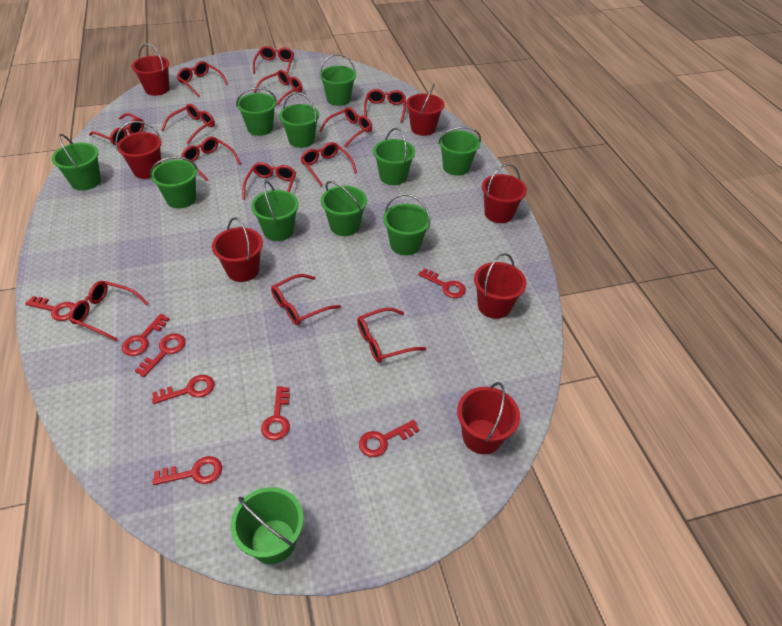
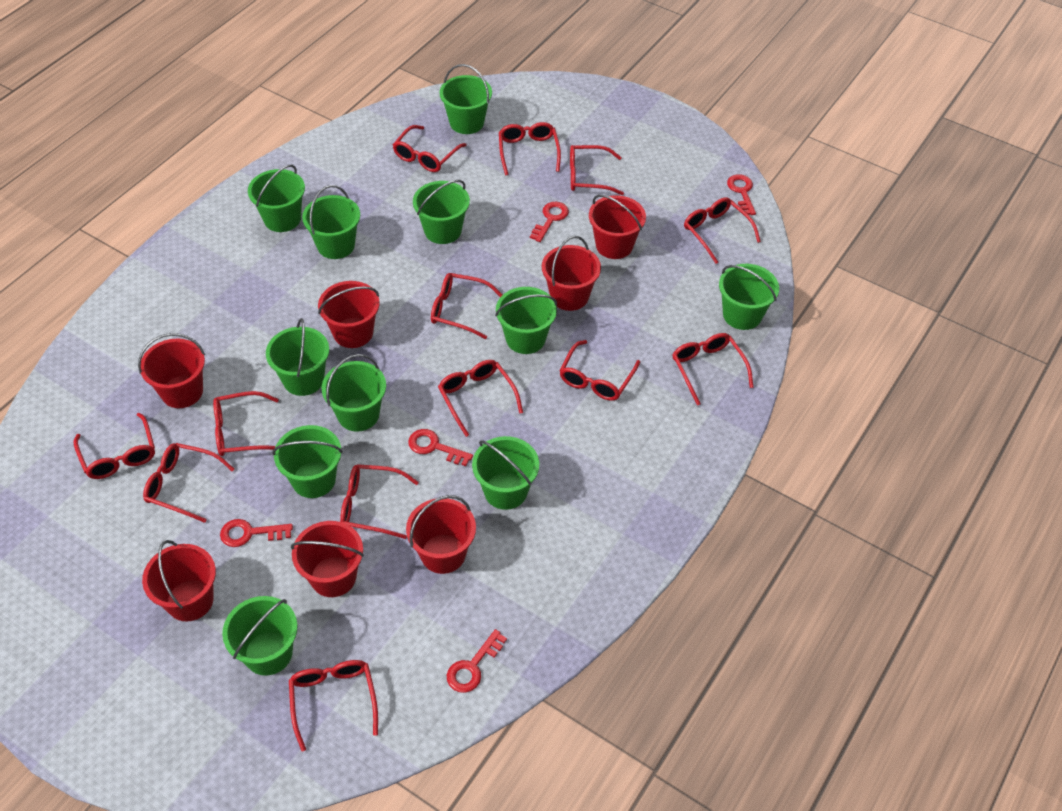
red key: [25,296,74,321] [122,314,169,356] [135,334,186,377] [152,375,214,404] [152,456,222,485] [261,386,290,440] [359,420,419,457] [418,268,466,298] = 8 -> [220,519,293,547] [408,429,473,466] [447,629,507,693] [530,202,569,242] [727,174,756,215] = 5

